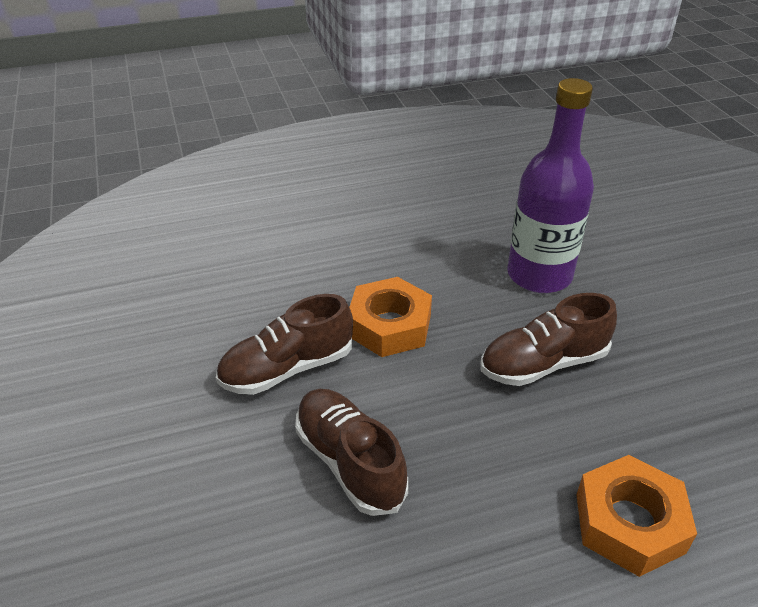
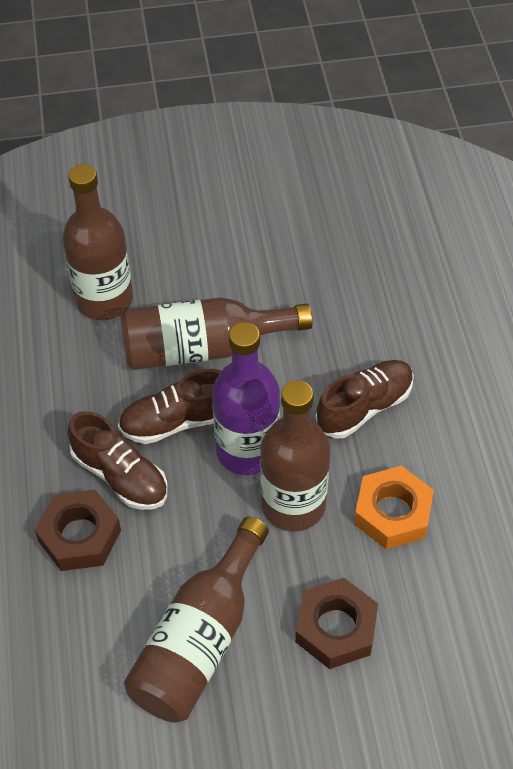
brown bottle: none = 0 -> [62,164,133,320] [120,297,313,370] [124,517,269,722] [260,380,330,531] = 4
brown nut: none = 0 -> [34,490,121,571] [295,578,378,669] = 2
orange nut: [349,277,432,357] [576,455,697,577] = 2 -> [354,466,434,549] = 1

